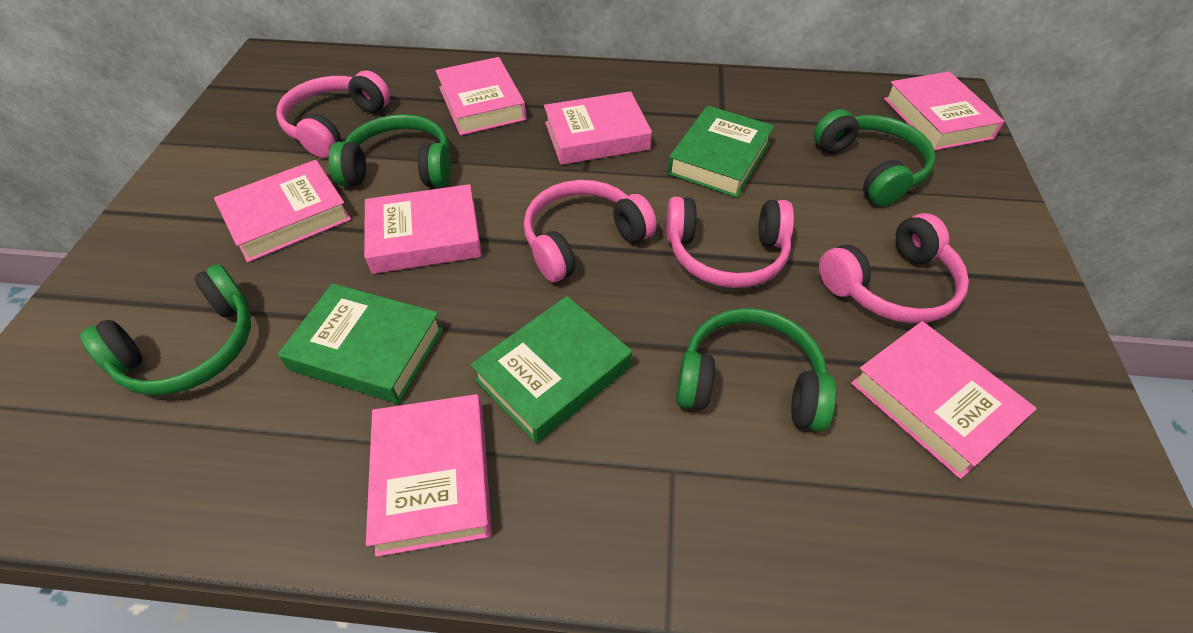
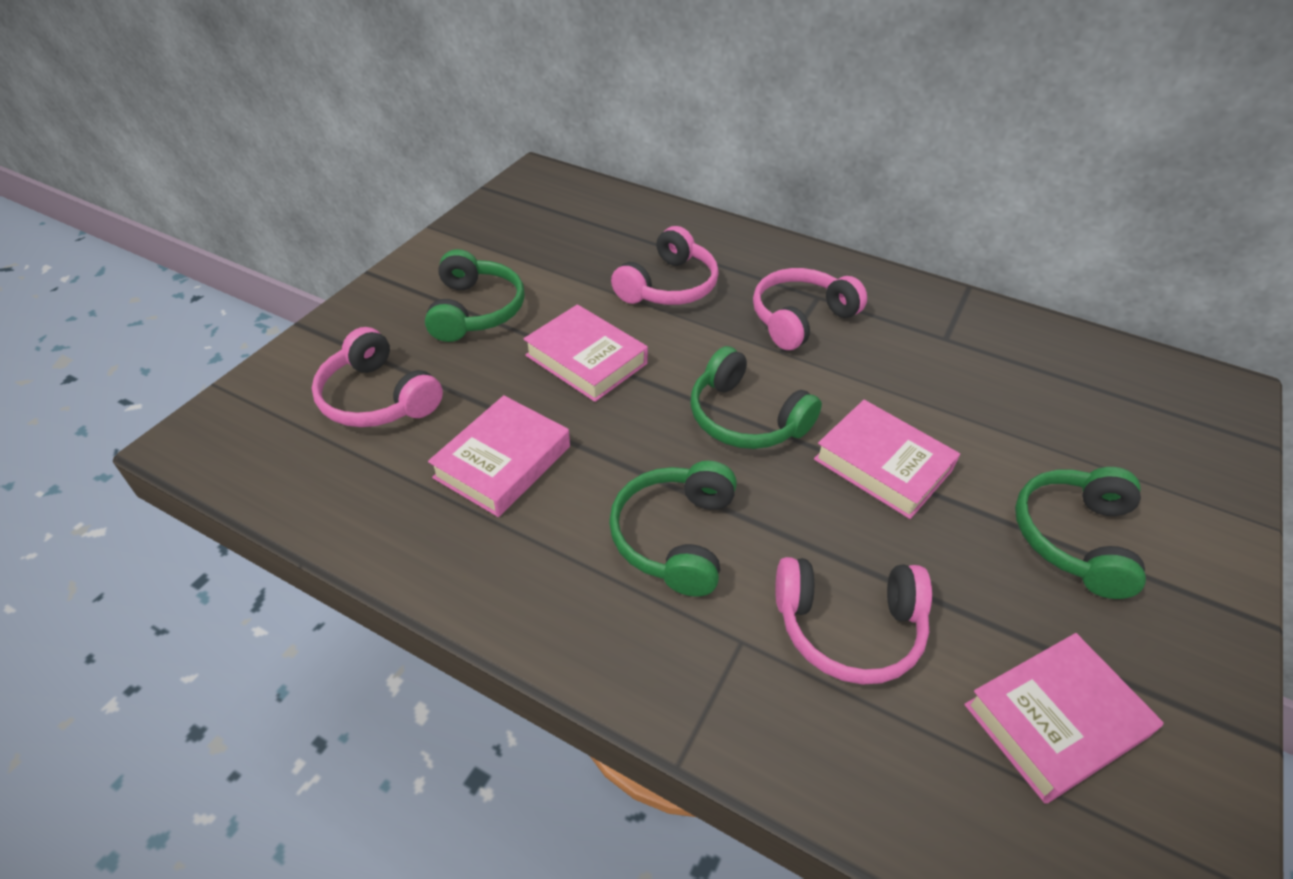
green book: [278,283,443,404] [470,296,632,444] [667,106,774,198] = 3 -> none = 0
pink book: [214,160,351,262] [364,184,482,274] [366,394,492,557] [436,57,527,135] [544,91,652,165] [851,321,1037,479] [884,71,1005,151] = 7 -> [428,395,570,517] [523,304,648,402] [814,400,960,519] [964,633,1164,804] = 4

